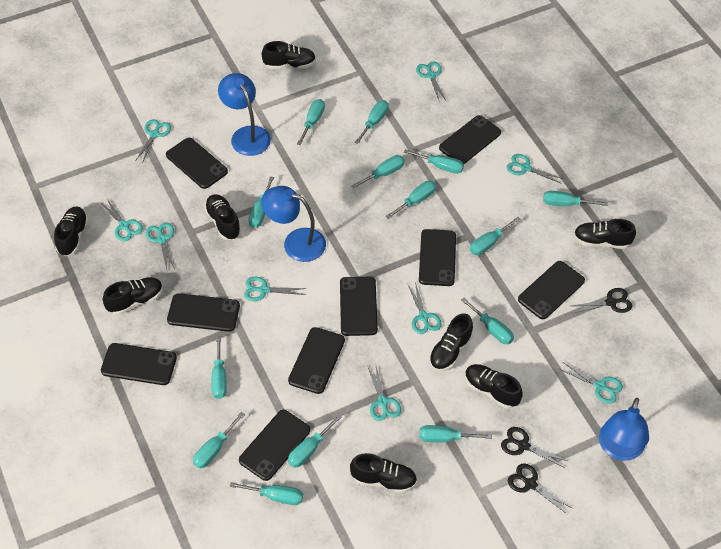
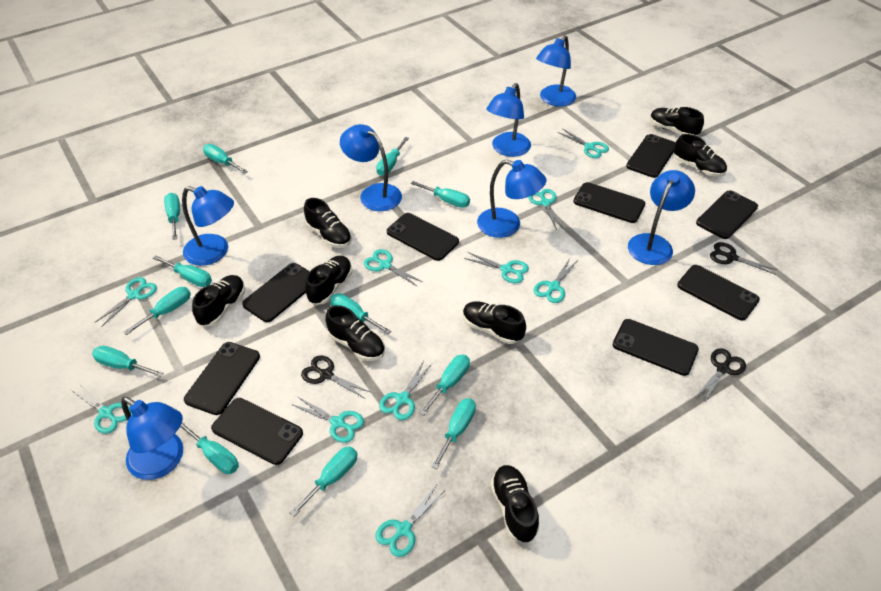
blue lamp: [218,73,271,156] [261,186,326,262] [599,398,649,461] = 3 -> [121,397,183,480] [182,186,234,266] [340,124,402,211] [477,160,546,238] [486,83,531,157] [536,35,576,106] [628,170,695,265] = 7
turquoise scissors: [100,199,143,241] [136,119,171,164] [146,223,175,269] [244,277,306,301] [367,365,401,421] [407,282,442,334] [416,62,446,101] [506,154,564,184] [560,362,623,404] = 9 -> [70,383,131,434] [95,277,157,327] [293,397,364,443] [364,249,423,287] [375,486,444,557] [379,361,432,420] [464,252,529,283] [528,189,564,230] [534,258,578,303] [558,128,609,158] = 10
turquoise screwdriver: [193,412,245,468] [211,336,227,399] [230,482,303,505] [248,176,274,228] [288,414,342,468] [297,99,325,145] [351,155,405,189] [355,100,389,144] [386,181,436,219] [404,149,464,174] [420,425,492,442] [461,298,514,344] [470,217,521,255] [543,191,608,206] = 14 -> [92,346,163,377] [123,287,191,335] [153,255,212,287] [164,193,180,240] [180,422,239,474] [203,144,248,174] [290,446,358,517] [330,293,391,334] [376,137,409,176] [411,181,470,208] [419,355,470,415] [431,398,476,469] = 12

